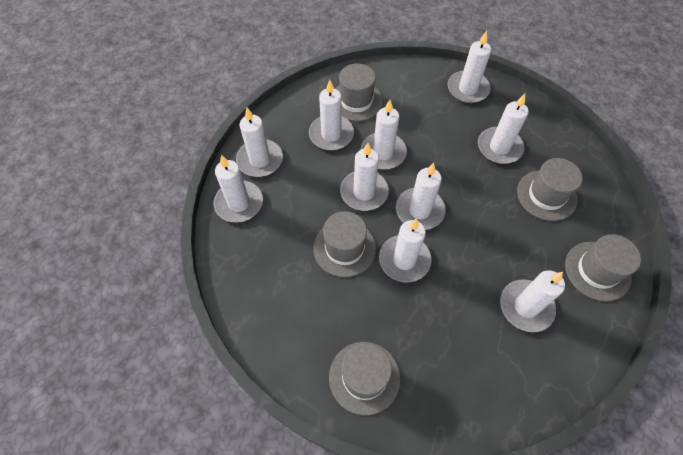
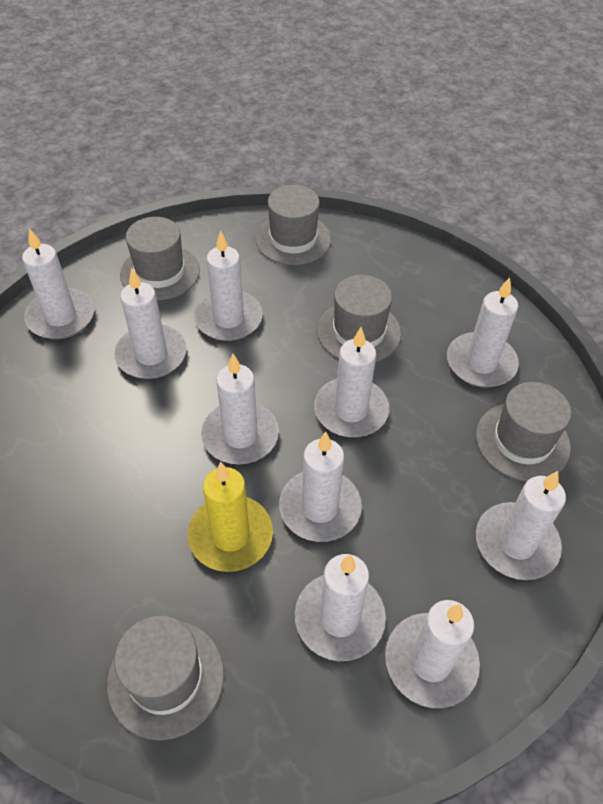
yellow candle: none = 0 -> [188,462,273,572] = 1

